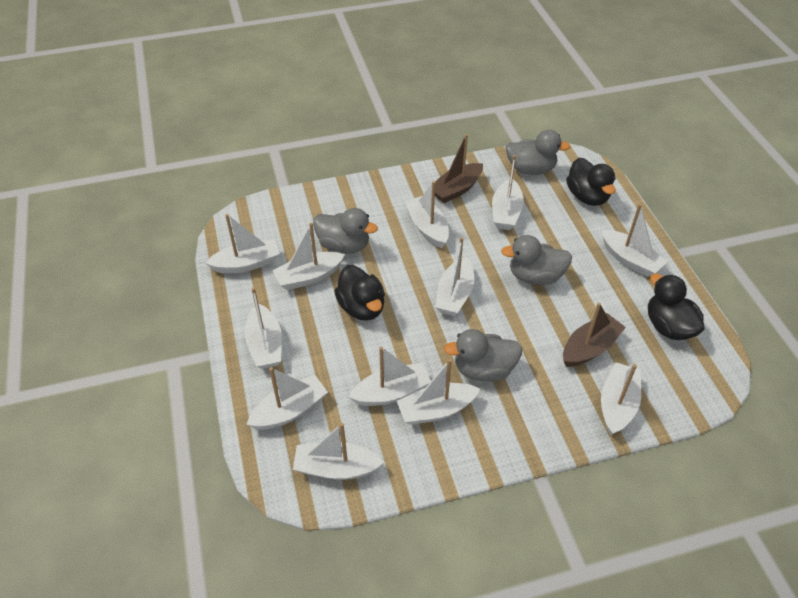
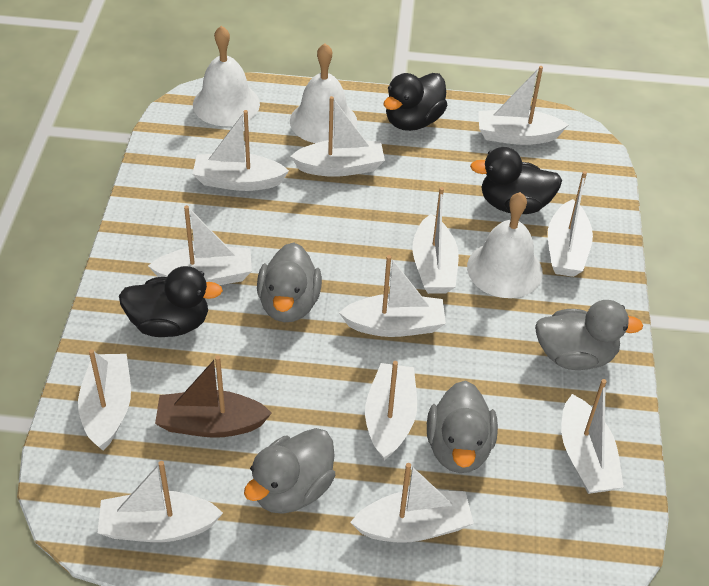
brown boat: [435,134,483,203] [563,303,626,367] = 2 -> [155,356,272,438] = 1
white bell: none = 0 -> [193,26,260,126] [290,43,357,143] [467,192,543,298] = 3

